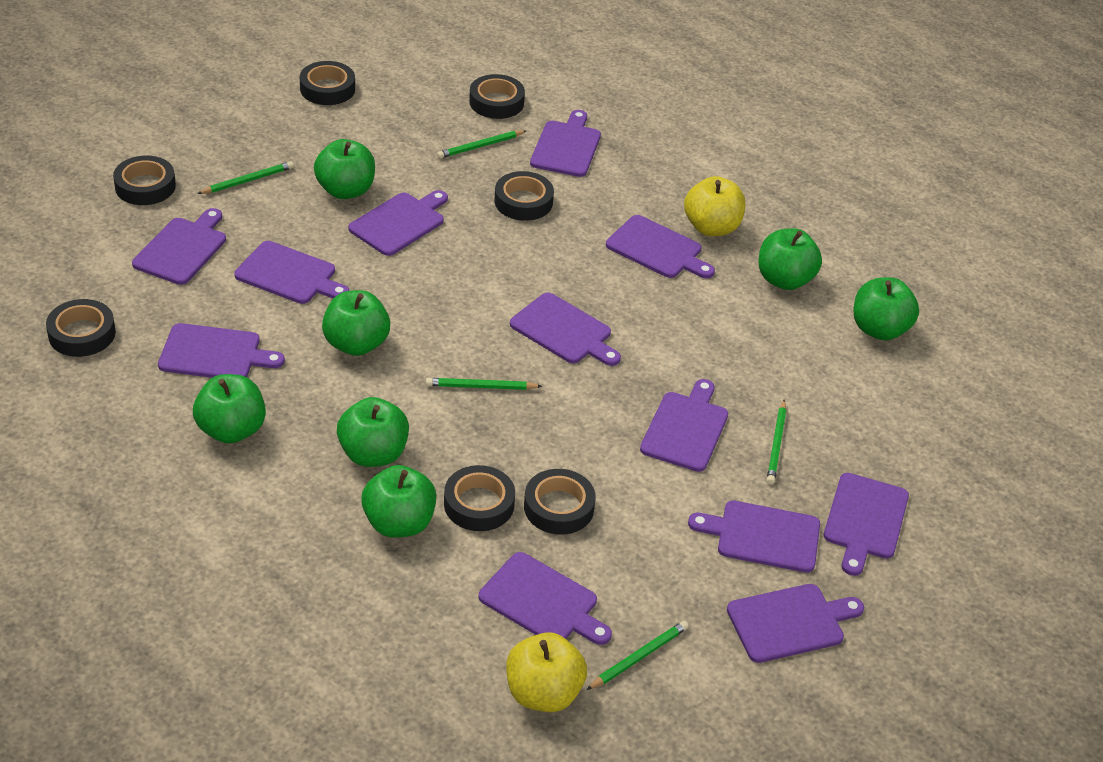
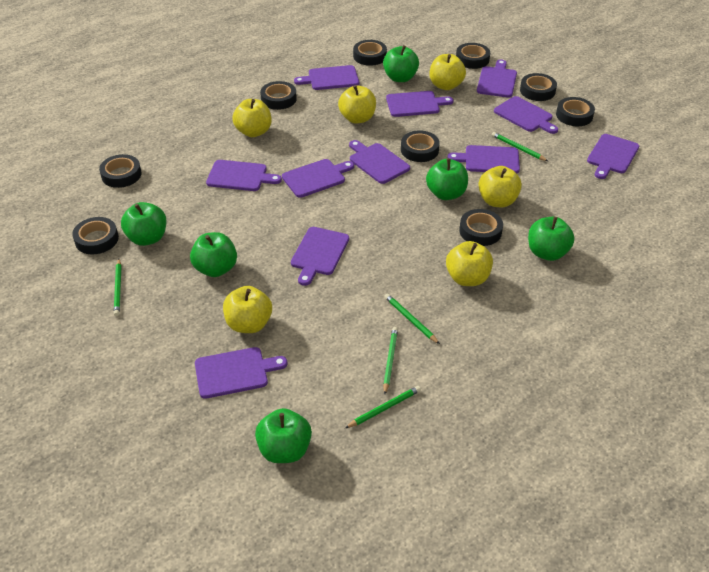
black tape: [46,299,116,357] [113,156,176,205] [300,61,355,105] [444,465,515,531] [469,74,525,119] [495,171,554,221] [524,469,596,535] = 7 -> [72,217,119,255] [99,154,142,188] [260,81,297,110] [353,40,387,66] [401,130,440,162] [456,43,490,69] [459,209,503,246] [520,73,557,101] [556,97,595,126] = 9
green apple: [193,374,266,444] [314,139,375,199] [322,290,390,356] [337,397,409,467] [361,465,437,538] [758,228,822,290] [853,277,919,340] = 7 -> [121,202,166,246] [190,232,237,277] [255,408,312,463] [383,45,419,82] [426,158,468,200] [528,217,574,261] = 6
purple cutting board: [132,208,226,285] [158,323,285,378] [234,241,349,304] [348,190,448,256] [479,552,612,645] [510,293,621,366] [530,110,601,177] [606,215,715,278] [640,379,728,472] [688,500,820,573] [727,584,864,663] [824,473,909,576] = 12 -> [195,347,287,399] [206,160,282,191] [282,159,354,198] [291,227,349,286] [294,65,359,90] [349,140,410,184] [386,91,453,117] [447,145,520,173] [477,59,517,98] [494,96,558,134] [587,134,639,179] = 11
yellow apple: [506,632,587,712] [684,176,745,236] = 2 -> [223,286,272,333] [232,99,271,137] [338,85,376,124] [430,54,466,90] [446,241,493,286] [478,166,522,207] = 6

